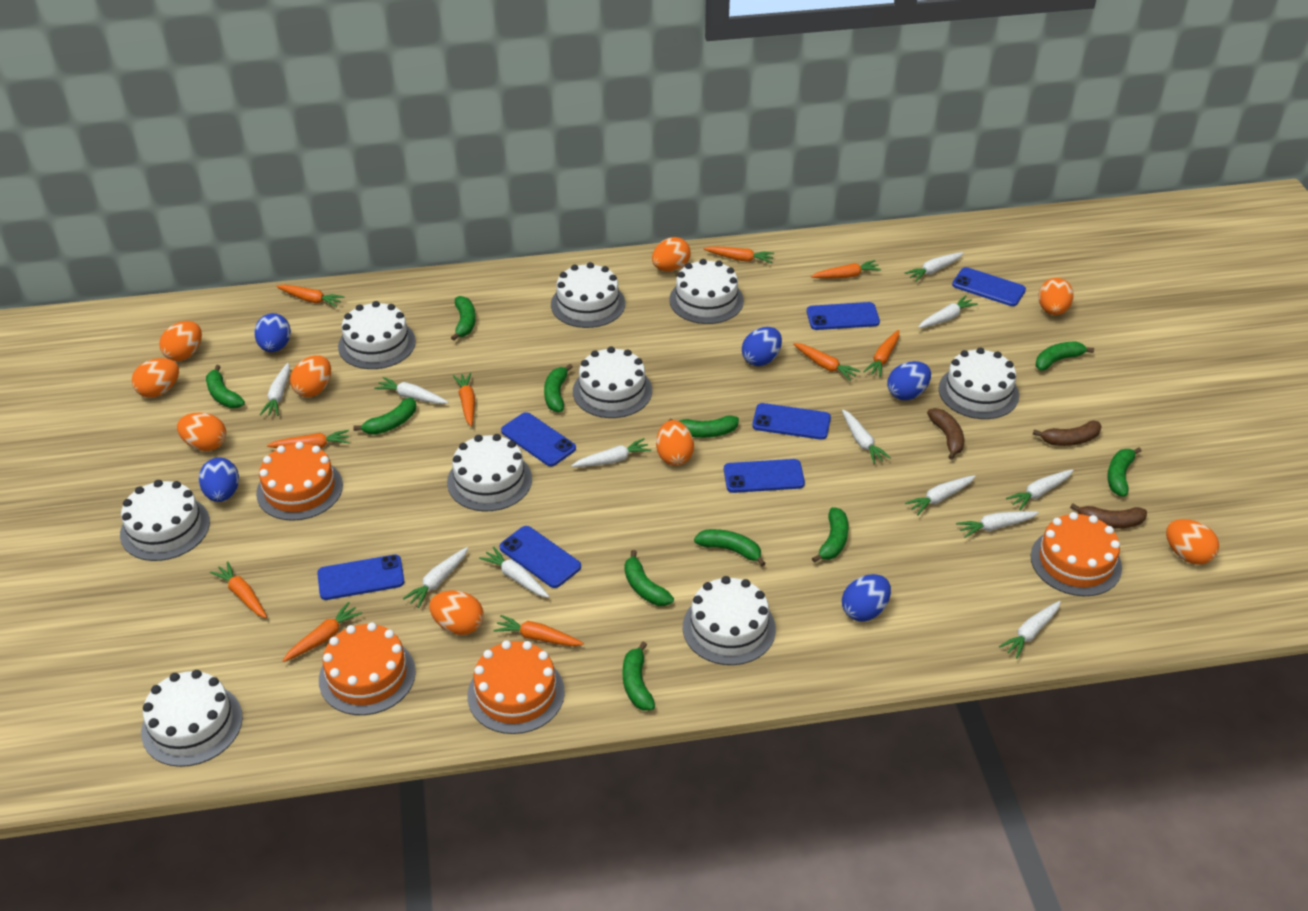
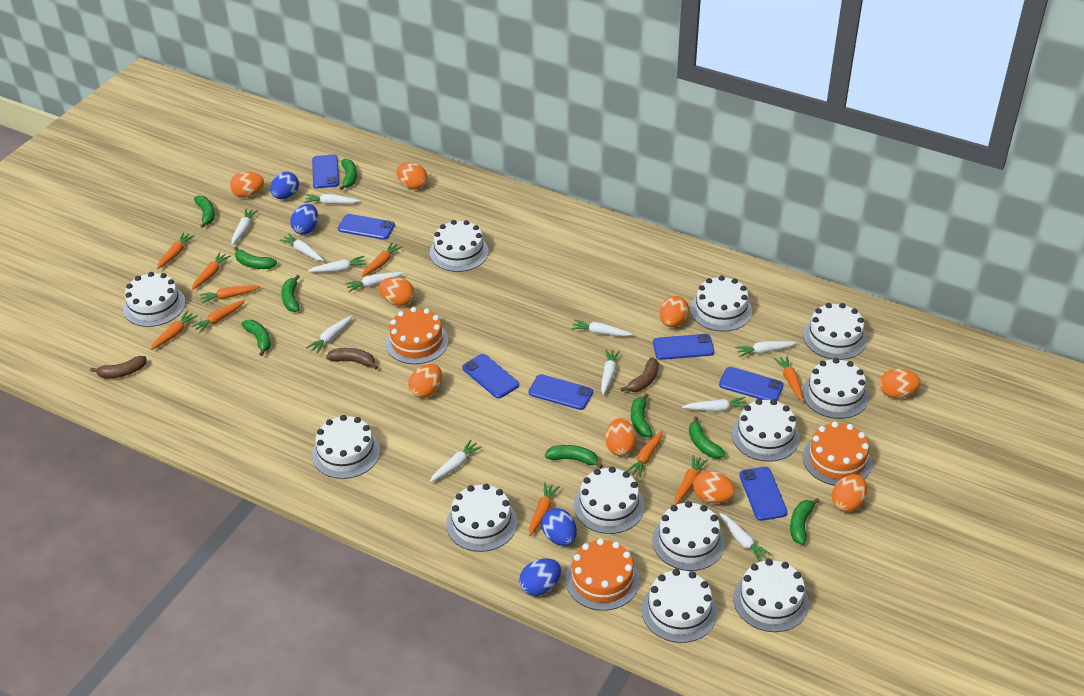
blue egg: [199,458,239,502] [254,313,291,352] [742,327,782,366] [842,574,891,622] [887,361,931,400] = 5 -> [270,172,299,199] [290,204,318,235] [519,559,561,596] [542,508,577,546] = 4
green banana: [206,365,245,408] [353,398,416,435] [451,296,476,341] [544,364,573,412] [623,642,655,711] [624,550,674,606] [669,415,739,438] [694,529,766,566] [812,507,849,563] [1036,341,1094,370] [1107,447,1142,497] = 11 -> [194,196,215,228] [234,247,277,269] [241,320,271,356] [281,275,300,312] [339,159,357,190] [545,445,603,469] [631,393,653,437] [689,416,726,459] [790,498,820,545] = 9
orange cake: [256,442,343,521] [319,622,416,715] [467,640,565,734] [1031,512,1122,596] = 4 -> [386,307,449,364] [565,538,640,611] [803,422,872,486] = 3
white cake: [120,480,210,561] [141,670,243,767] [338,301,416,369] [447,434,532,511] [551,262,625,328] [573,346,652,418] [669,259,744,324] [683,576,776,665] [938,347,1019,419] = 9 -> [123,272,186,327] [312,415,380,479] [430,220,489,272] [446,484,518,552] [574,467,645,534] [642,569,717,643] [652,501,725,571] [690,276,752,332] [732,399,800,462] [733,559,809,632] [802,358,869,419] [803,303,867,360] = 12

